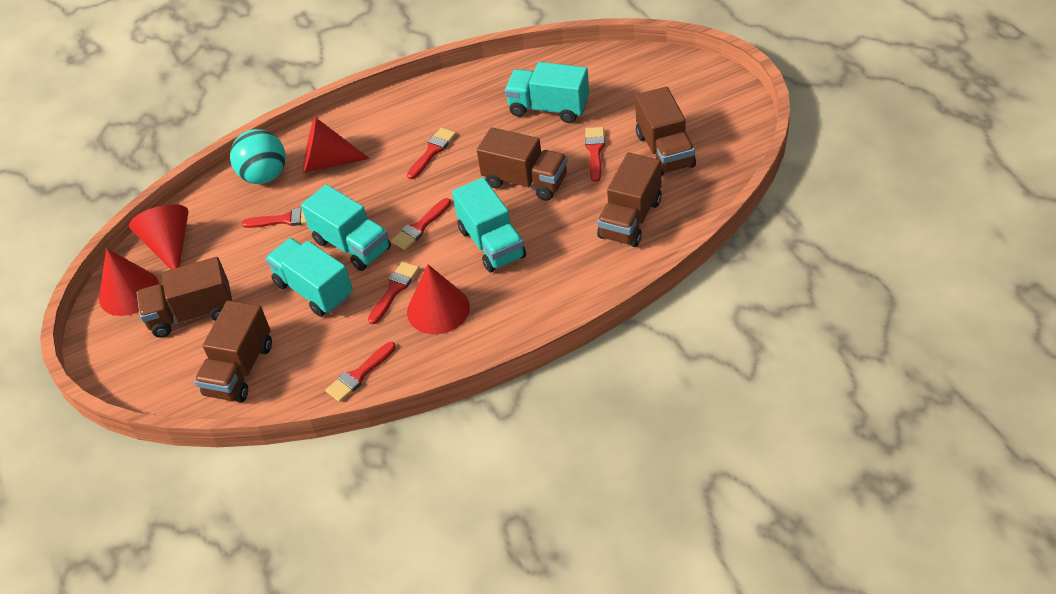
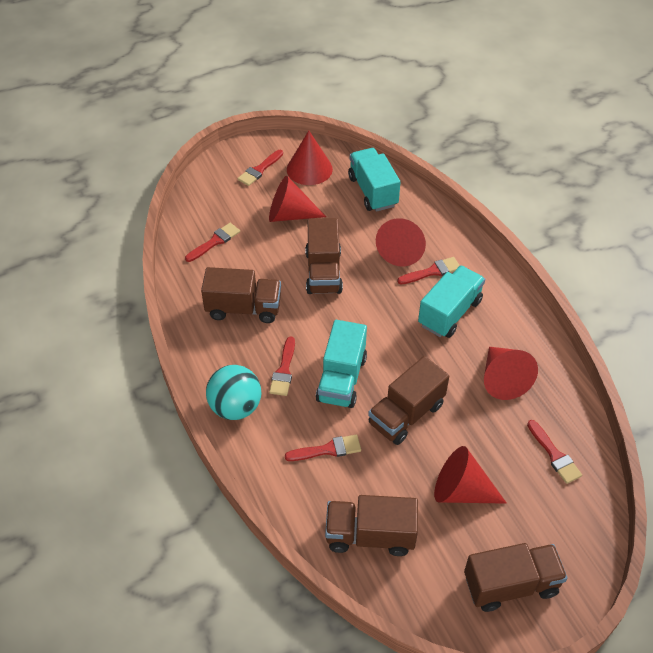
red cone: [99,248,159,316] [129,204,189,269] [303,117,370,173] [407,265,470,335] = 4 -> [269,176,326,222] [287,131,333,185] [376,218,426,266] [434,446,507,504] [484,347,538,400] = 5
turquoise truck: [265,238,353,317] [301,184,391,271] [452,178,526,272] [505,62,589,123] = 4 -> [316,320,367,408] [348,148,400,212] [418,265,485,338] = 3

